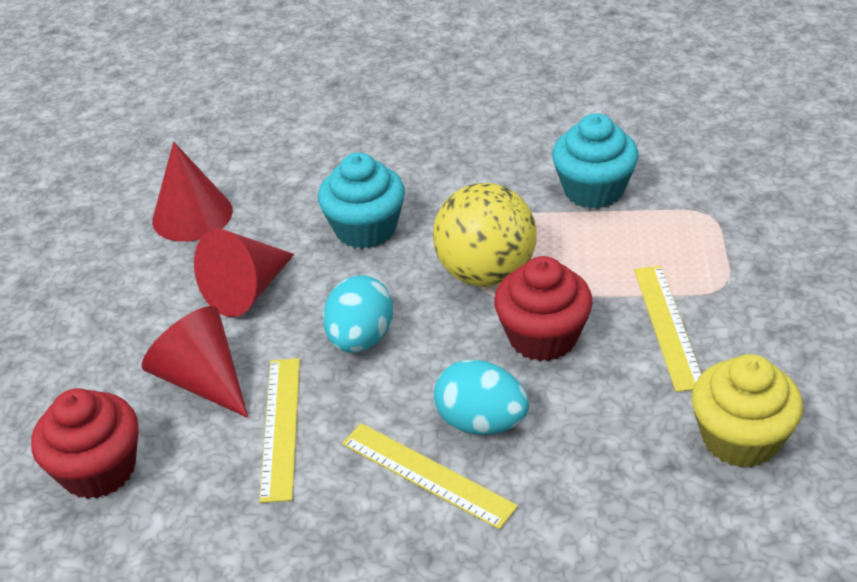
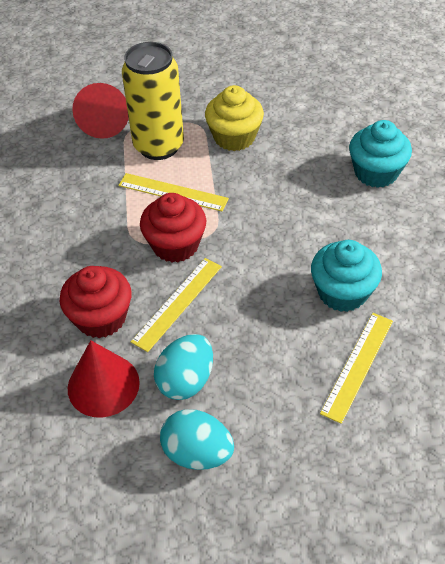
red cone: [142,306,248,418] [152,142,233,242] [194,229,294,317] = 3 -> [68,340,140,418] [72,83,129,139] = 2
yellow ball: [433,183,537,287] = 1 -> none = 0
yellow can: none = 0 -> [122,42,184,160] = 1

